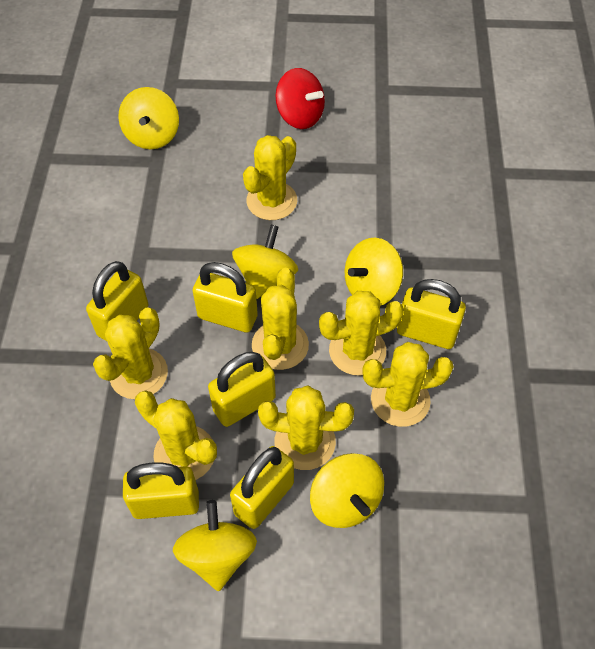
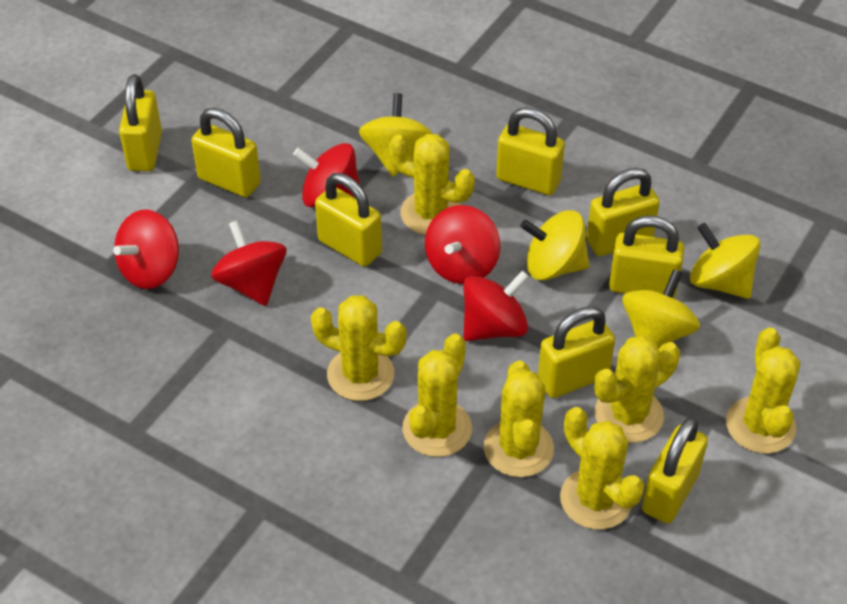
red spinning top: [276,68,325,129] = 1 -> [113,209,179,289] [211,220,287,306] [293,143,360,207] [425,205,500,284] [463,270,529,341] = 5
yellow padlock: [86,261,149,341] [123,463,199,519] [192,262,258,333] [208,352,276,427] [230,446,294,529] [397,279,466,349] = 6 -> [119,74,162,171] [191,108,261,197] [315,173,382,267] [496,107,565,195] [538,306,615,398] [586,168,660,256] [609,216,684,298] [642,417,708,523] = 8
yellow spinning top: [118,87,179,149] [173,500,257,591] [232,225,298,299] [310,453,384,528] [345,238,403,306] = 5 -> [359,93,432,177] [520,210,589,280] [622,269,700,349] [690,223,760,299] = 4

